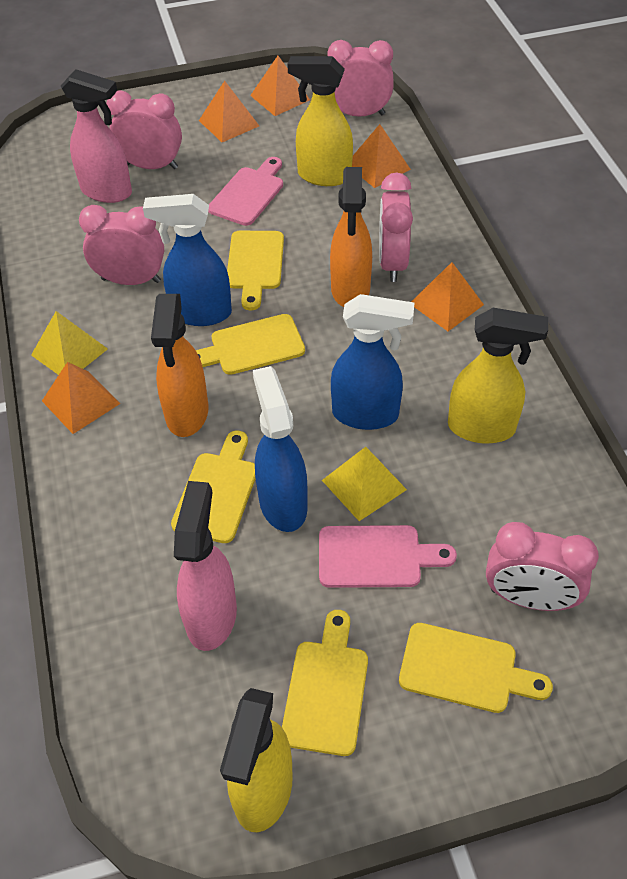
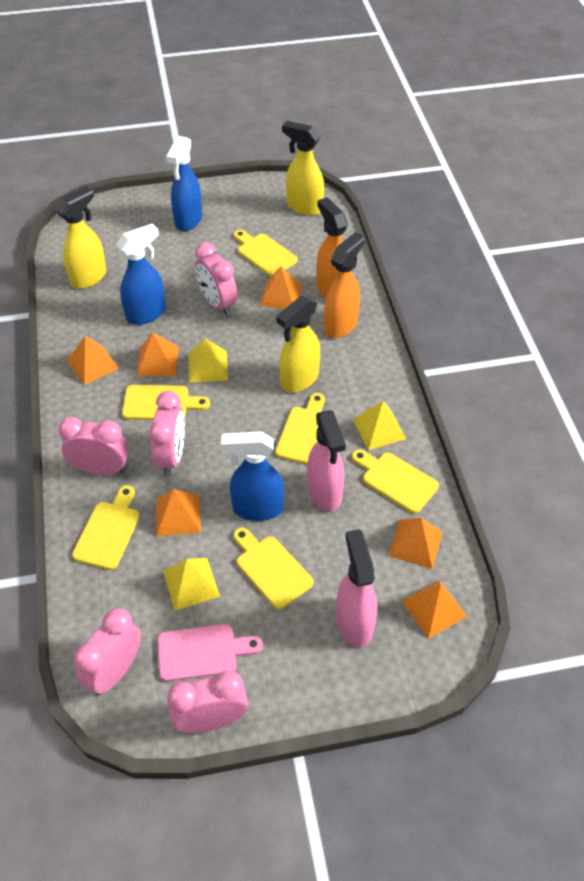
orange pyramid: [42,362,121,434] [199,81,259,142] [250,56,310,116] [352,124,411,188] [411,262,484,331] = 5 -> [67,336,119,385] [136,332,179,376] [156,489,201,536] [259,266,303,309] [388,518,443,569] [402,580,467,639] = 6
pink cutting board: [208,157,283,226] [319,525,457,588] = 2 -> [157,624,263,682] = 1
yellow cutting board: [171,430,256,543] [196,314,305,375] [227,231,284,311] [282,610,368,756] [399,623,553,713] = 5 -> [72,485,140,570] [122,385,210,420] [233,528,313,609] [234,230,298,277] [275,393,325,465] [352,449,439,513] = 6
yellow pyramid: [31,311,108,375] [322,447,407,521] = 2 -> [163,558,220,611] [188,338,228,383] [353,401,406,450] = 3

